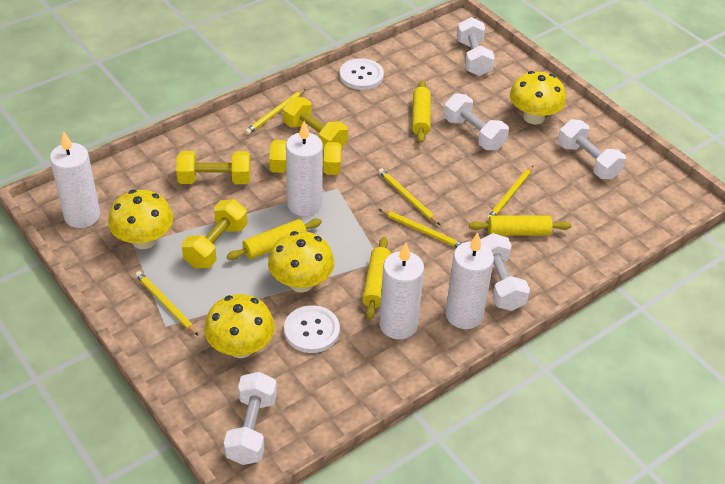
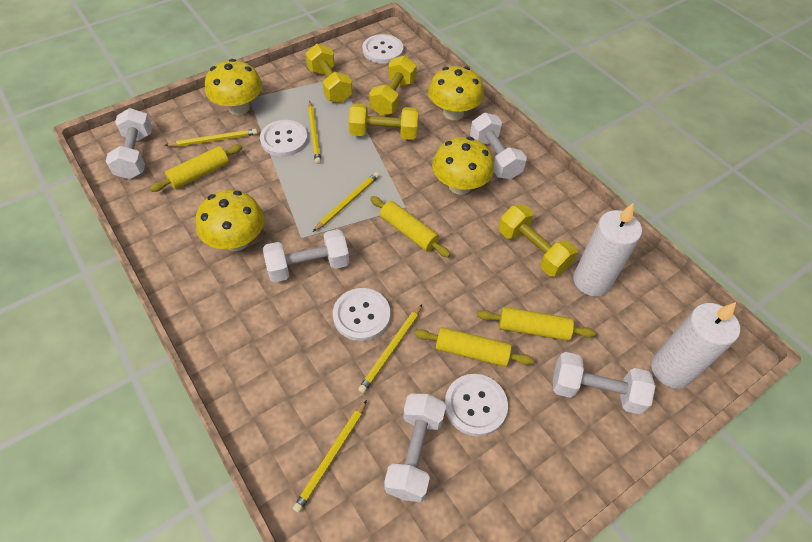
white button: [284,305,340,353] [340,58,384,90] = 2 -> [260,120,308,157] [333,288,390,341] [362,34,403,64] [445,374,508,436] = 4
white candle: [50,131,100,228] [286,121,323,216] [379,243,424,339] [445,233,494,329] = 4 -> [573,203,642,296] [651,302,740,388] = 2

